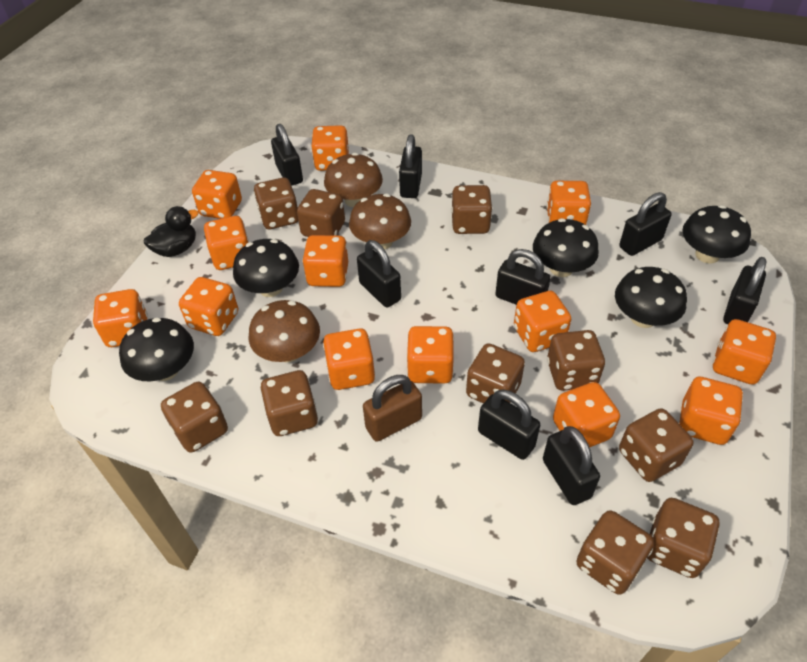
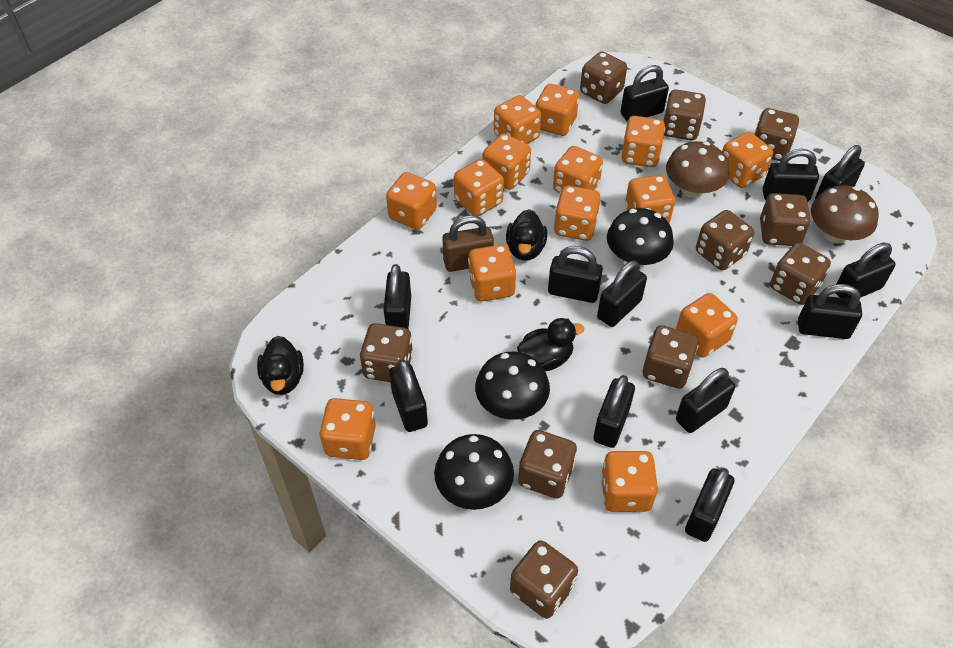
black duck: [144,206,199,257] = 1 -> [257,336,304,395] [506,209,547,261] [517,318,584,371] = 3
black mushroom: [119,317,194,381] [233,239,299,297] [533,218,599,277] [615,267,687,328] [682,205,751,264] = 5 -> [434,434,514,510] [475,352,550,420] [607,208,674,267] = 3
black padlock: [271,124,303,186] [357,240,401,308] [399,134,422,198] [478,390,540,460] [495,249,551,305] [543,426,600,505] [619,192,671,256] [723,257,767,324] = 8 -> [383,264,411,329] [389,359,428,432] [548,246,603,303] [593,375,635,448] [597,260,647,327] [621,65,669,121] [676,368,735,433] [685,468,734,542] [762,149,819,202] [798,284,862,339] [815,145,865,199] [836,243,896,299] = 12
brown mushroom: [249,300,320,362] [324,153,383,207] [349,194,411,250] = 3 -> [666,141,729,198] [811,185,879,243] = 2
orange dice: [93,289,148,347] [179,277,238,336] [192,170,242,219] [204,216,249,270] [302,235,348,287] [311,125,349,171] [323,329,375,390] [406,326,454,384] [514,291,571,352] [546,181,591,225] [553,382,620,448] [679,377,743,445] [713,319,776,385] = 13 -> [319,398,376,460] [386,172,437,230] [454,159,504,216] [468,244,516,302] [482,133,531,190] [494,95,541,144] [535,84,579,136] [553,146,603,193] [554,186,600,241] [601,451,658,512] [621,116,665,167] [625,175,675,223] [676,293,738,358] [722,132,773,188] = 14

